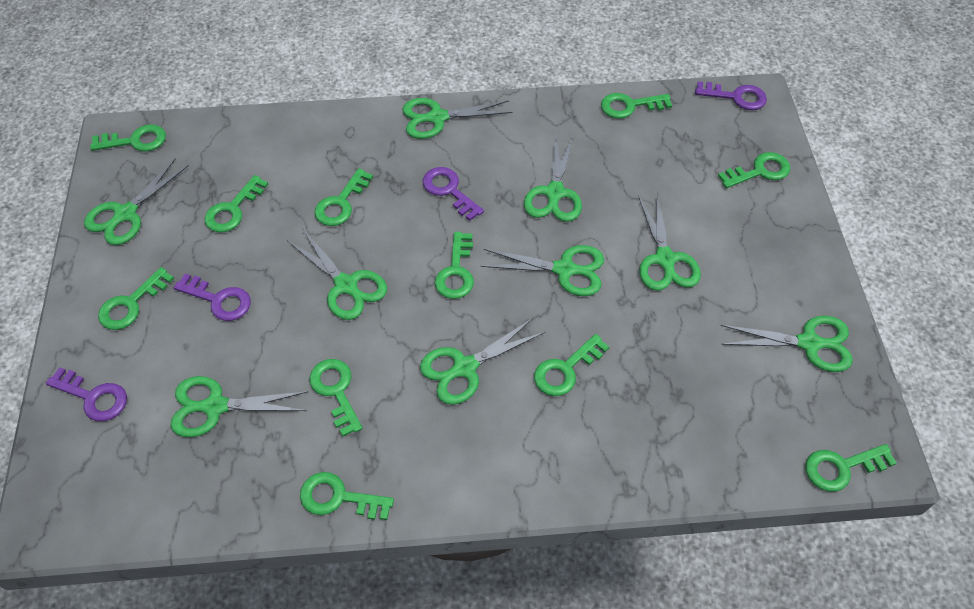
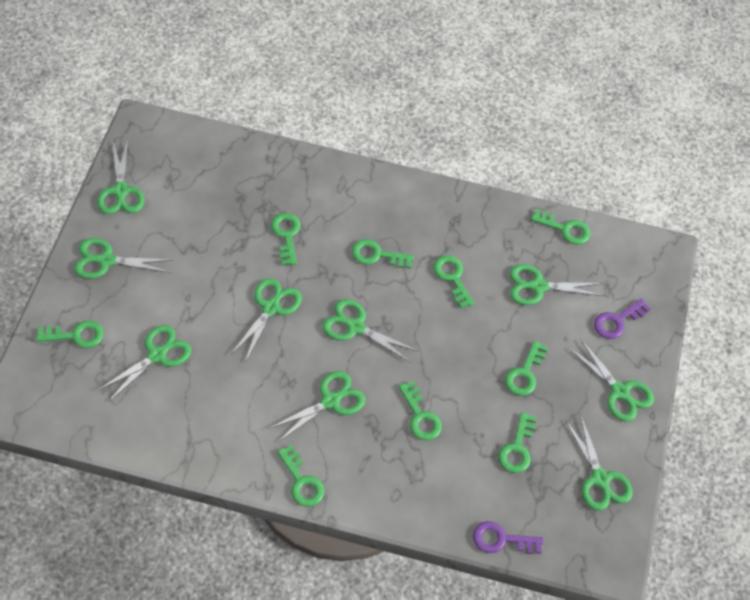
green key: [90,124,166,152] [98,267,174,330] [204,175,268,232] [300,472,394,520] [309,359,363,437] [314,168,373,226] [435,232,474,299] [534,334,609,396] [601,93,672,119] [718,152,790,188] [805,444,897,492] = 11 -> [36,321,104,348] [271,213,301,265] [277,445,325,507] [352,239,414,268] [399,381,442,440] [433,255,475,308] [498,412,536,473] [505,341,548,396] [531,209,591,245] = 9
purple key: [46,367,127,421] [174,273,251,321] [423,167,484,221] [695,81,767,110] = 4 -> [473,521,543,554] [594,298,651,339] = 2

